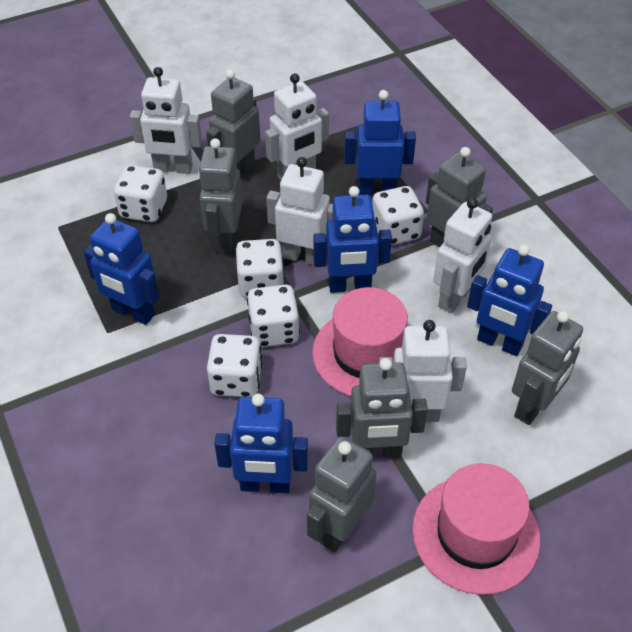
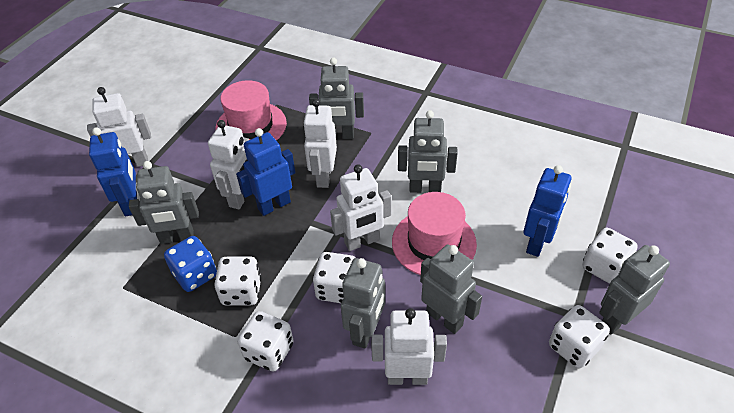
blue dice: none = 0 -> [164,236,217,292] = 1
blue robot: [84,213,160,325] [214,393,308,493] [314,186,392,293] [344,90,416,196] [467,245,552,356] = 5 -> [89,127,137,216] [236,128,295,216] [523,165,572,257] = 3

